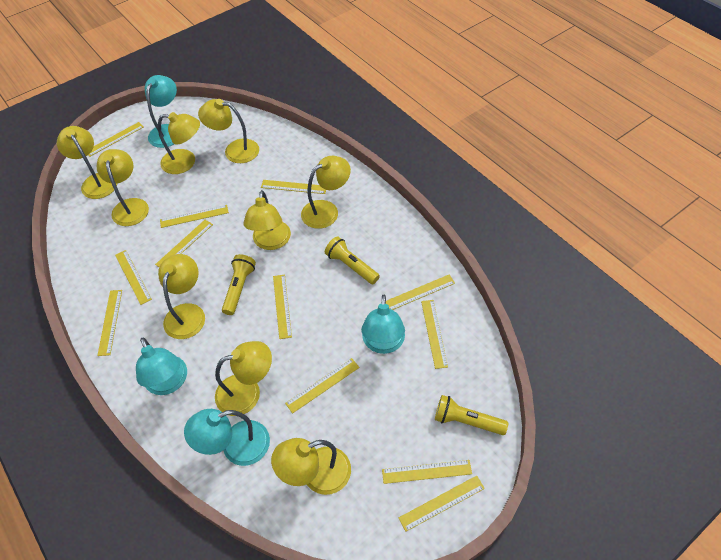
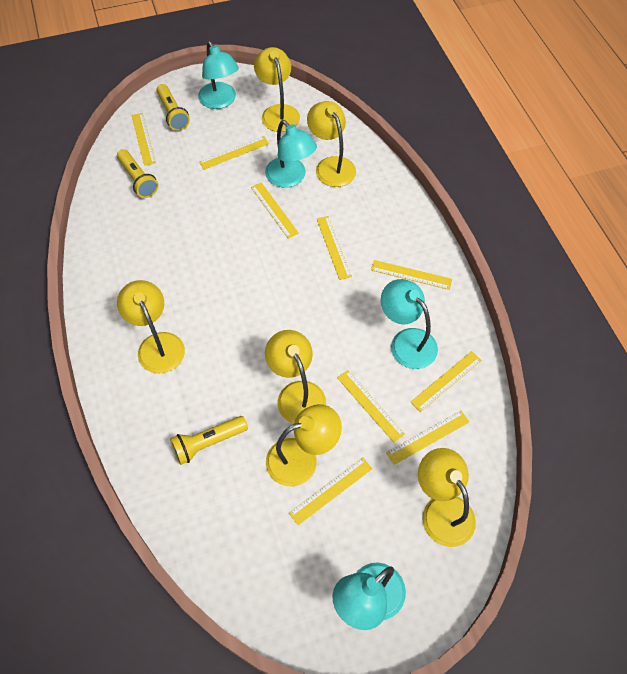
yellow lamp: [57,126,117,199] [97,149,149,226] [158,112,200,174] [158,254,205,339] [198,99,259,163] [215,341,272,416] [243,190,291,250] [271,438,351,495] [301,156,351,229] = 9 -> [117,280,185,373] [254,47,300,132] [265,330,326,424] [266,404,342,486] [307,101,356,187] [418,448,476,547] = 6
yellow ruler: [89,122,144,156] [97,290,122,356] [115,250,152,305] [155,220,213,267] [160,205,229,228] [261,180,326,194] [273,274,292,339] [285,358,360,414] [382,460,472,484] [386,275,455,310] [399,476,485,532] [421,300,448,369] = 12 -> [131,113,156,166] [199,136,269,170] [251,182,299,239] [289,458,372,525] [317,216,352,280] [337,370,405,442] [371,260,452,290] [386,411,469,465] [411,351,482,412] = 9

